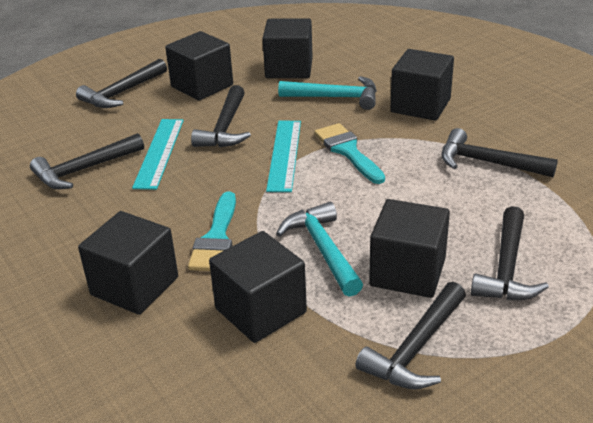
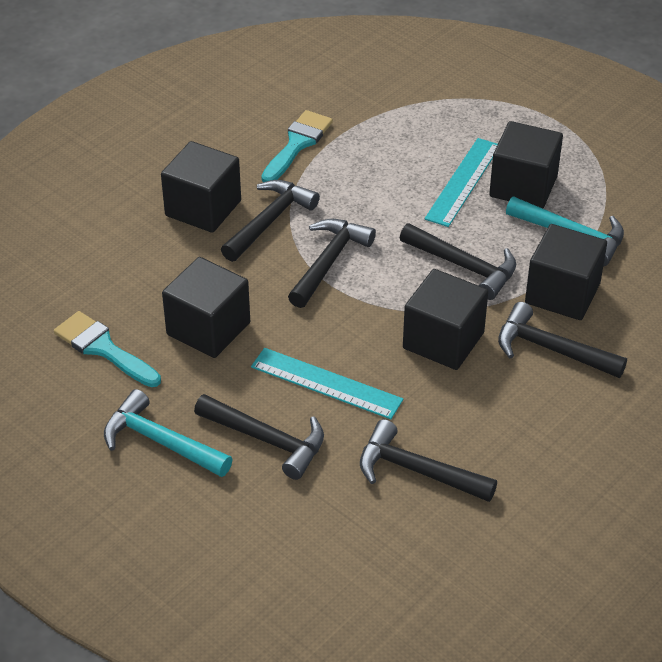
black cube: [78,211,178,315] [165,31,233,101] [209,231,307,343] [262,18,313,78] [369,199,450,298] [390,49,454,121] = 6 -> [161,141,241,233] [162,257,250,358] [403,269,488,370] [489,121,563,208] [525,224,607,320] = 5

